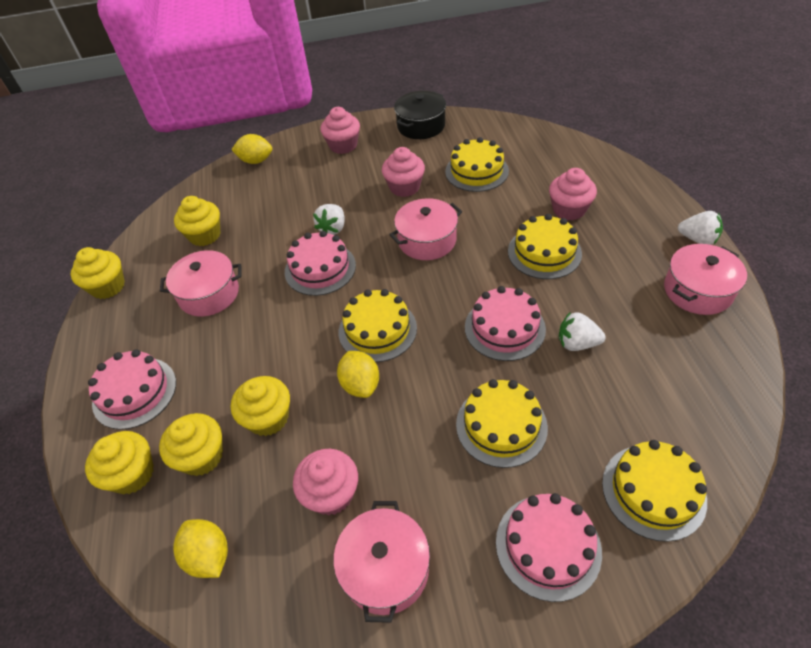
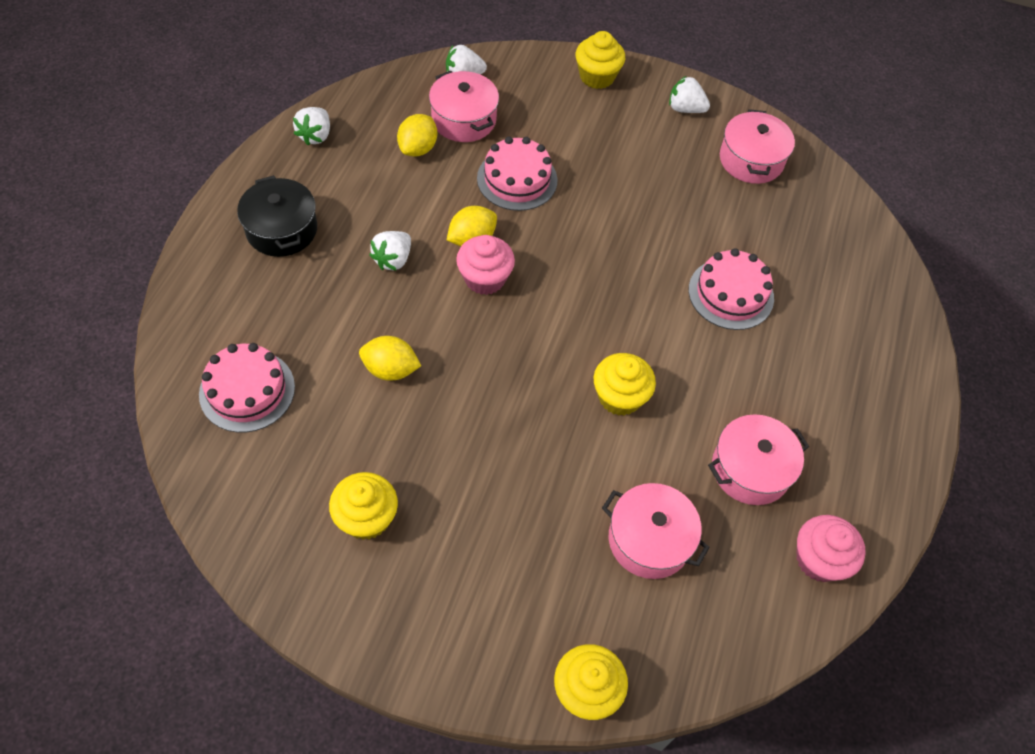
pink cake: [88,349,176,430] [285,231,356,296] [465,286,546,361] [496,493,602,602] = 4 -> [199,343,295,433] [477,137,557,211] [689,248,774,330] = 3
pink cupcake: [293,449,358,515] [320,107,360,154] [382,147,425,197] [549,168,597,220] = 4 -> [456,235,515,295] [796,515,866,582] = 2
white strawberry: [313,204,345,235] [559,312,606,351] [678,211,723,245] = 3 -> [293,107,330,146] [369,231,411,271] [446,45,487,75] [669,76,710,113] = 4
yellow cake: [339,289,417,362] [445,137,509,192] [456,379,548,468] [508,214,582,279] [602,440,707,542] = 5 -> none = 0
yellow cupcake: [70,247,125,299] [85,431,154,494] [159,413,223,476] [174,196,221,246] [231,376,290,436] = 5 -> [329,472,398,540] [554,644,628,720] [576,31,625,89] [594,353,656,416] = 4

